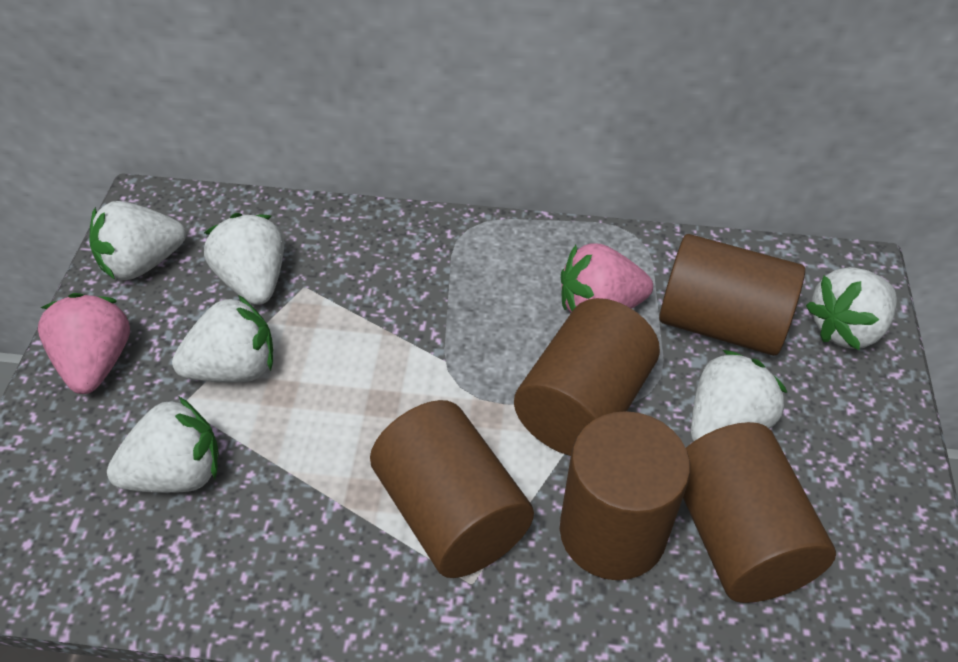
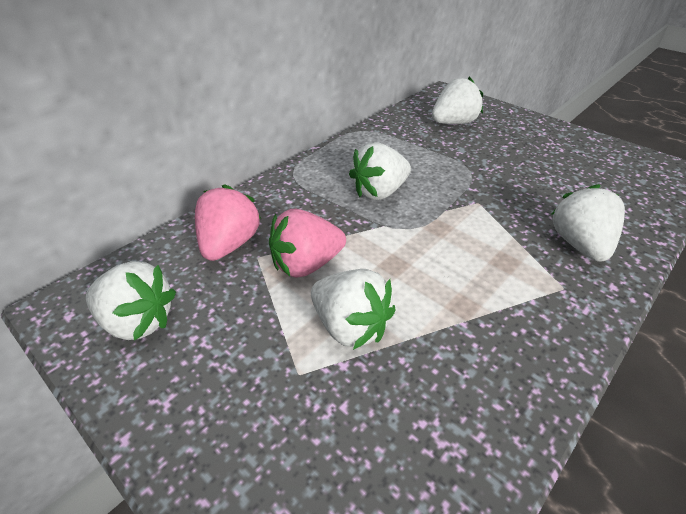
brown cylinder: [370,400,534,578] [514,298,660,456] [560,411,690,580] [659,234,805,356] [683,422,836,603] = 5 -> none = 0
white strawberry: [90,201,186,280] [107,396,219,493] [172,295,273,383] [204,213,284,305] [691,350,787,442] [806,267,897,350] = 6 -> [86,261,176,341] [311,269,396,350] [349,142,411,200] [432,77,483,124] [551,184,625,262] = 5

